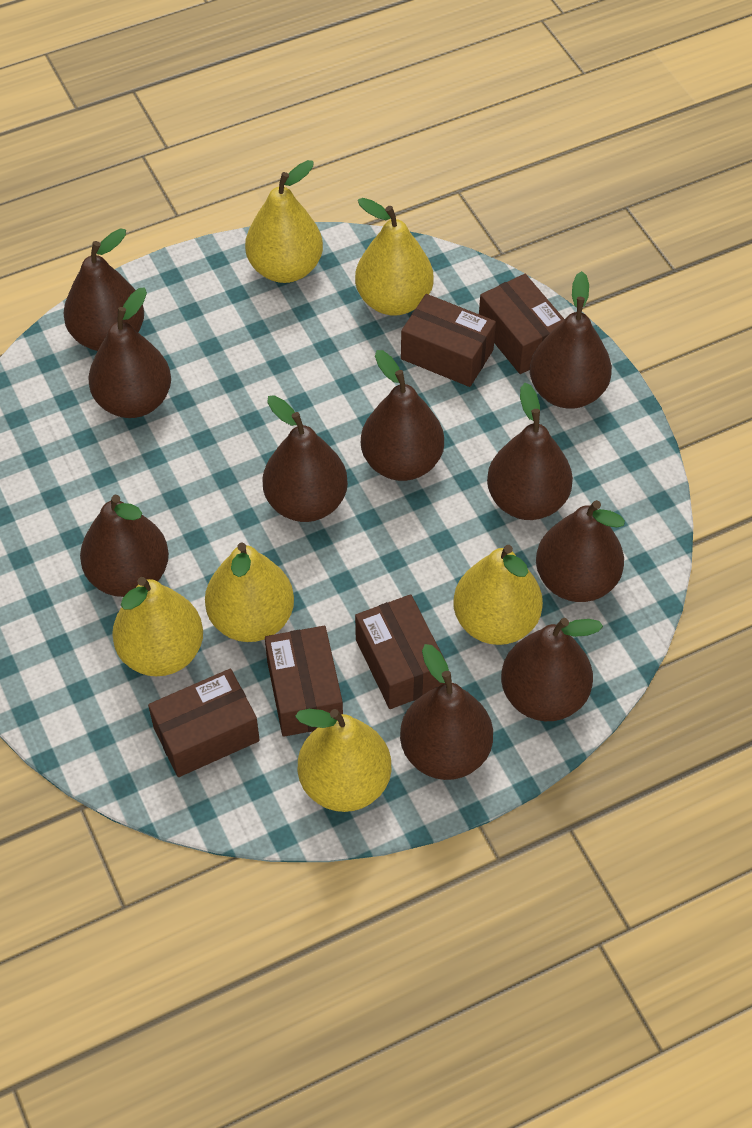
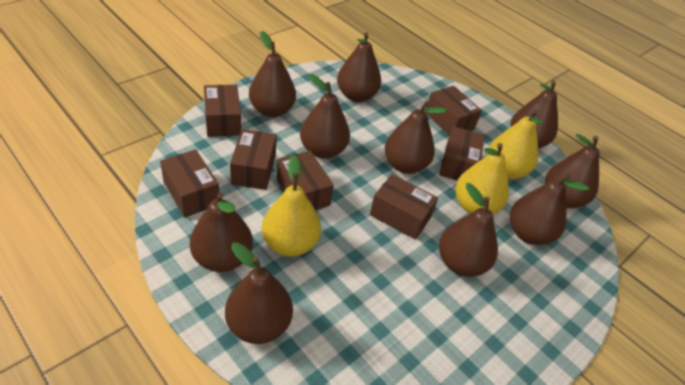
brown box: [148,669,260,777] [265,626,343,737] [355,594,445,709] [401,294,496,387] [479,274,565,374] = 5 -> [160,149,219,218] [204,85,241,137] [230,129,277,190] [277,151,334,210] [370,174,438,240] [426,86,482,136] [439,126,485,181] = 7
yellow pear: [112,577,203,676] [205,543,294,642] [245,160,323,283] [295,709,391,812] [355,198,434,316] [453,545,543,645] = 6 -> [262,155,321,257] [455,143,509,214] [488,109,543,179] = 3

